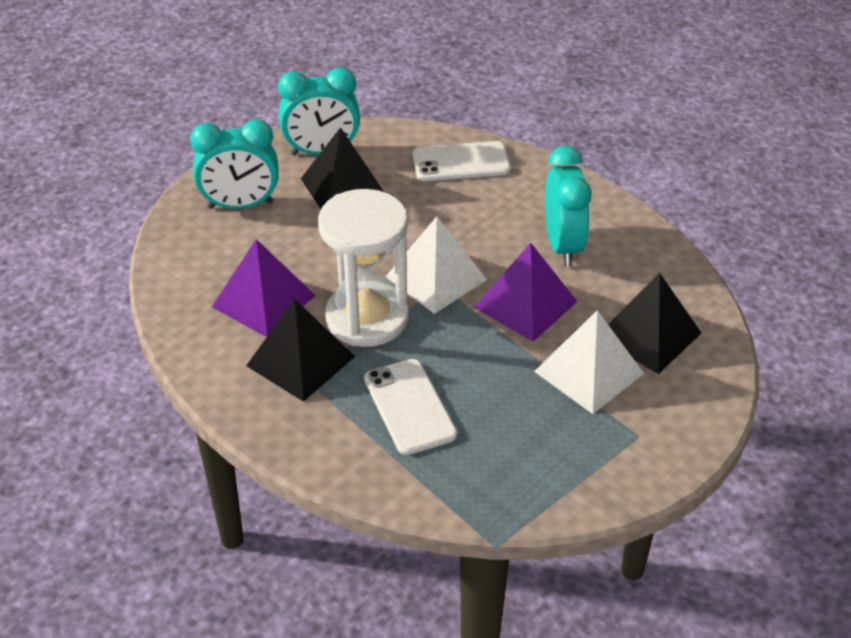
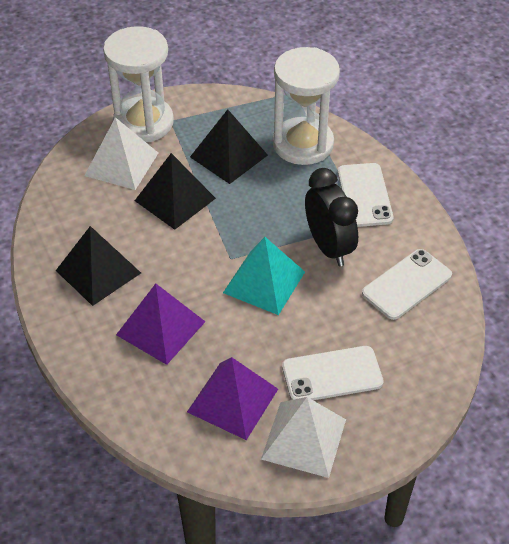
black clock: none = 0 -> [305,168,358,266] = 1
turquoise clock: [190,119,279,209] [278,67,360,155] [545,146,592,266] = 3 -> none = 0
turquoise pyramid: none = 0 -> [223,237,305,315] = 1
white hourglass: [318,189,409,347] = 1 -> [103,26,174,142] [273,47,340,165] = 2
white phone: [364,359,457,455] [412,141,510,181] = 2 -> [282,346,384,400] [338,163,394,227] [362,249,452,320] = 3

